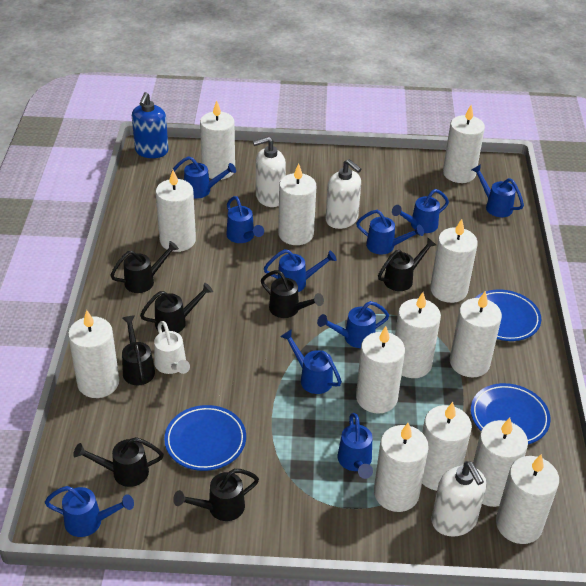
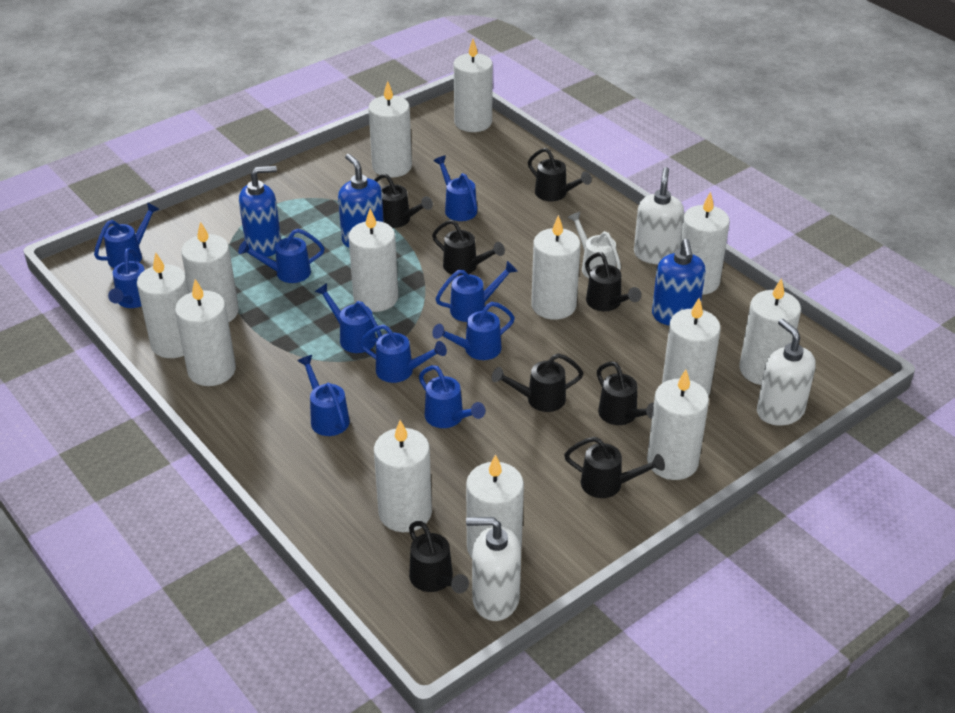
black watering can: [73,437,164,487] [110,241,179,293] [122,315,155,385] [140,283,213,333] [173,469,259,521] [261,270,324,318] [378,238,436,291] = 7 -> [374,174,433,228] [409,521,469,593] [432,220,505,276] [492,353,583,412] [528,148,592,201] [564,437,665,498] [585,252,641,311] [597,361,654,425] = 8
blue plate: [164,405,246,471] [471,383,551,444] [475,290,541,341] = 3 -> none = 0
blue soap dispenser: [132,92,168,158] = 1 -> [239,166,281,257] [338,154,384,247] [652,239,706,325] = 3

